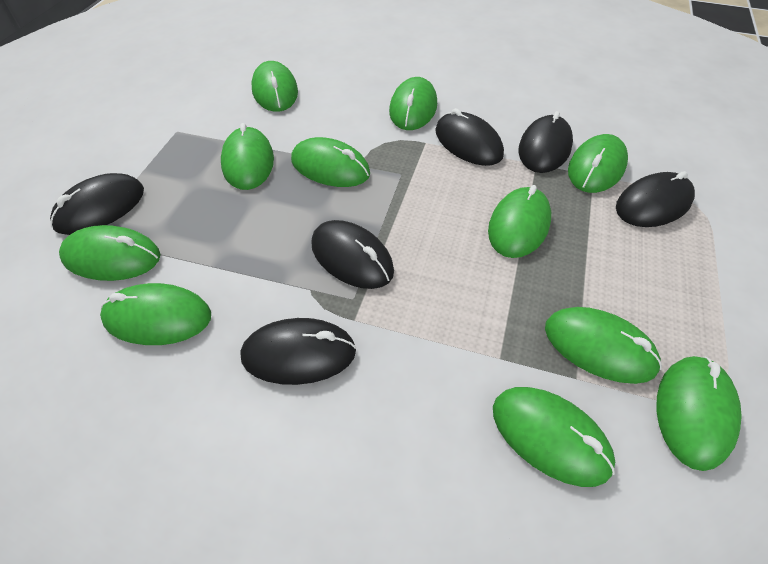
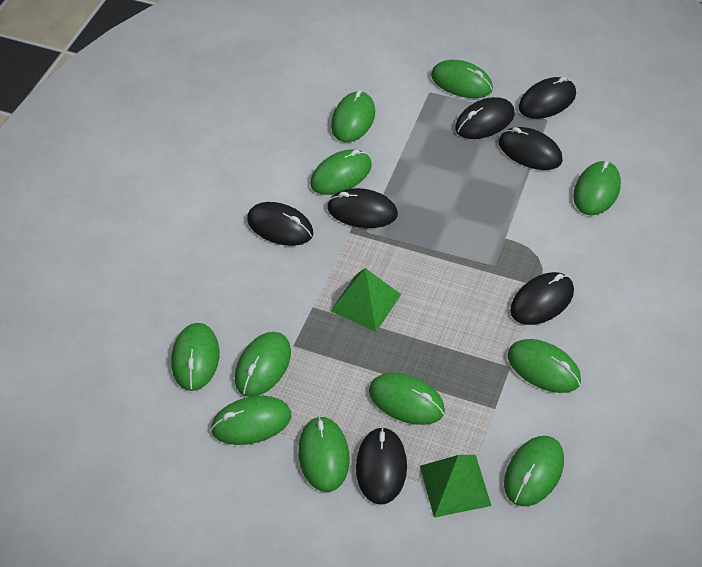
black mouse: [50,173,144,235] [241,318,356,385] [311,220,394,289] [435,108,504,166] [518,111,573,173] [616,171,695,227] = 6 -> [247,202,313,246] [327,188,398,228] [356,427,407,505] [455,97,515,139] [499,127,563,170] [510,272,574,325] [519,77,576,119] = 7
green pyramid: none = 0 -> [331,268,401,332] [420,455,491,518] = 2

